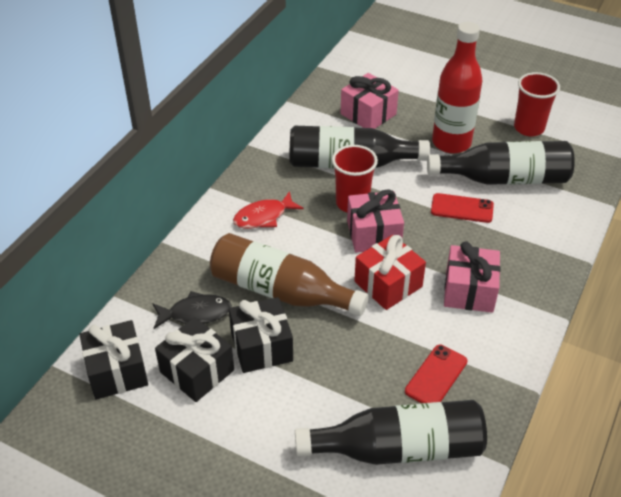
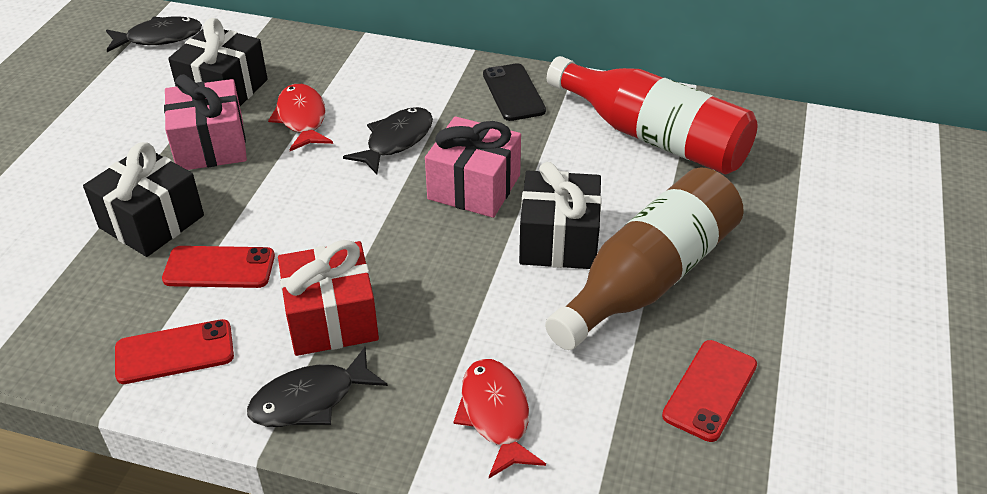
black bottle: [289,126,430,168] [295,400,487,465] [427,141,575,185] = 3 -> none = 0
black fish: [152,291,232,329] = 1 -> [106,16,202,52] [247,347,388,427] [343,107,433,174] = 3
black phone: none = 0 -> [483,63,546,121] = 1
pink gift: [341,73,399,129] [347,189,404,253] [444,241,501,313] = 3 -> [164,74,247,170] [425,116,521,218] = 2
red cup: [332,145,378,212] [514,72,560,136] = 2 -> none = 0
red fish: [233,191,304,229] = 1 -> [268,84,333,151] [453,359,546,478] = 2
red phone: [405,345,467,403] [431,193,494,223] = 2 -> [115,319,234,384] [162,246,275,288] [662,340,757,442] = 3

